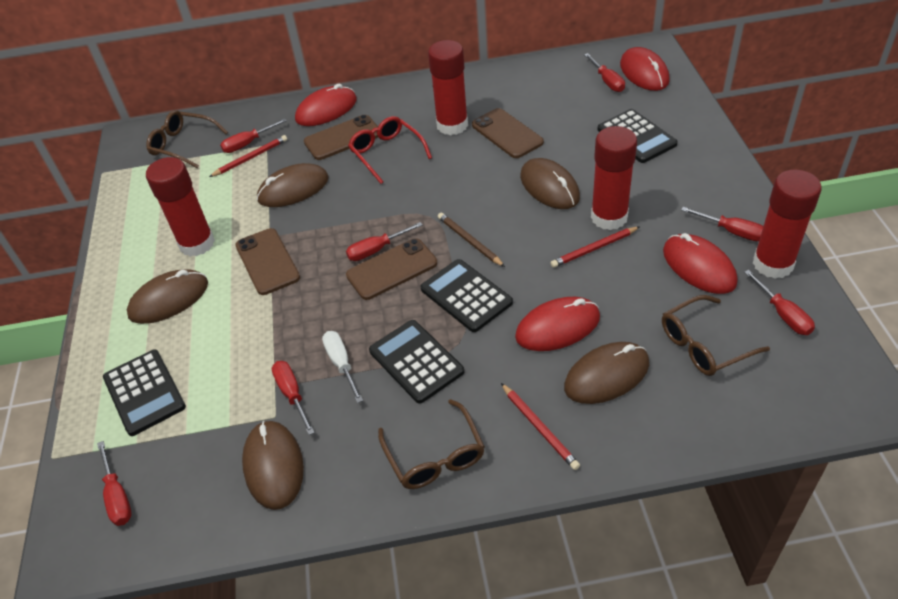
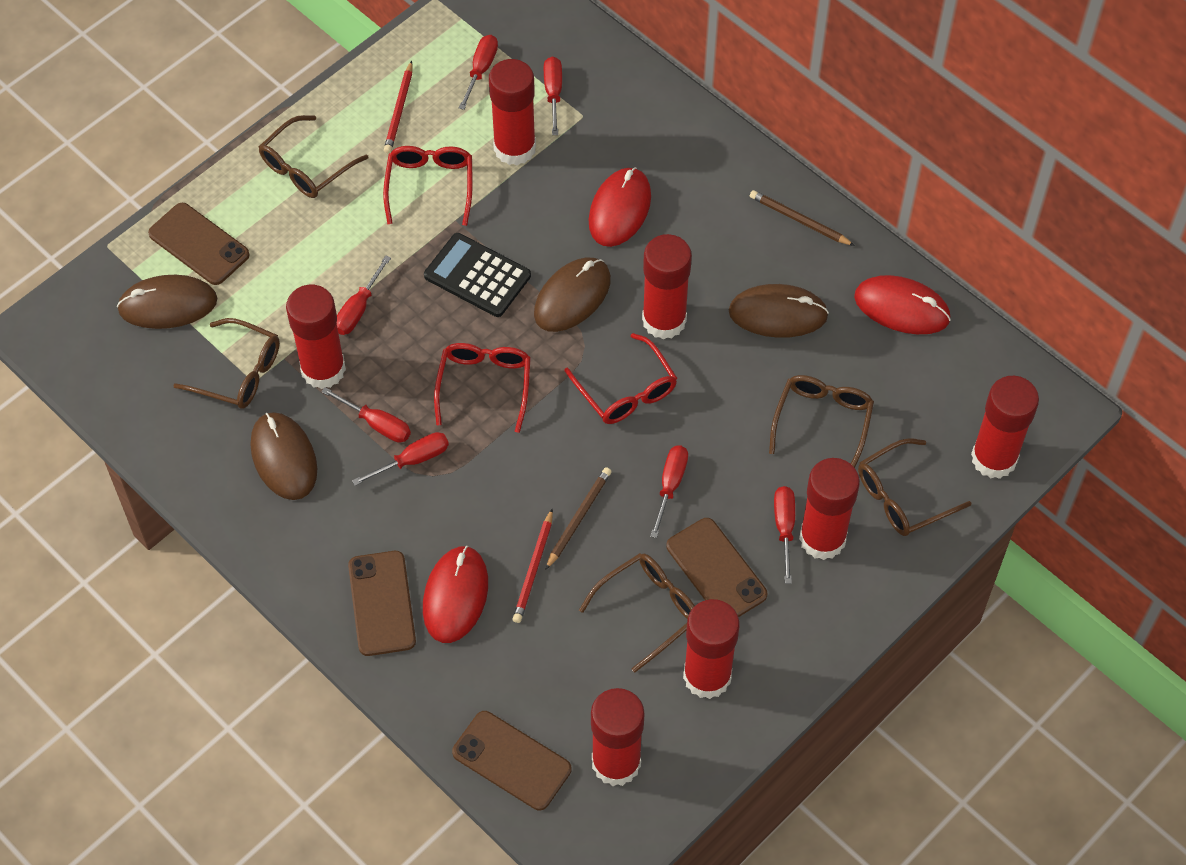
black calculator: [103,349,186,436] [369,320,464,404] [421,259,513,332] [598,109,678,163] = 4 -> [424,233,531,317] = 1
brown glasses: [146,110,228,168] [378,399,485,489] [662,295,770,376] = 3 -> [173,318,280,409] [259,115,368,198] [579,553,695,673] [769,375,874,468] [858,438,971,536] = 5
brown mouse: [127,269,208,324] [242,421,304,510] [257,163,329,207] [520,158,580,209] [564,342,649,404] = 5 -> [117,275,217,329] [250,412,317,500] [534,257,611,332] [729,284,829,338] = 4
brown pencil: [438,213,505,267] = 1 -> [545,467,612,570] [750,190,855,246] = 2
red glasses: [348,116,432,184] = 1 -> [383,146,473,226] [434,343,531,433] [564,333,677,424] = 3
red glue stick: [146,157,215,256] [428,40,468,136] [591,126,637,230] [753,170,822,279] = 4 -> [286,285,346,389] [489,59,536,165] [591,688,645,786] [642,234,692,339] [683,599,740,699] [799,458,860,560] [971,376,1039,479] = 7
red mouse: [295,84,357,126] [515,297,600,351] [620,47,670,91] [663,233,737,294] = 4 -> [423,546,488,643] [589,167,651,247] [854,275,951,334] = 3
red pencil: [209,135,287,177] [501,383,580,470] [551,226,640,268] = 3 -> [384,61,412,153] [513,509,553,623] = 2
white screwdriver: [322,331,363,403] = 1 -> none = 0

